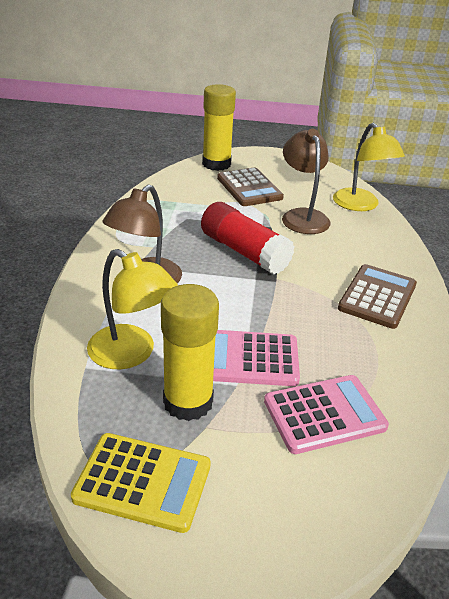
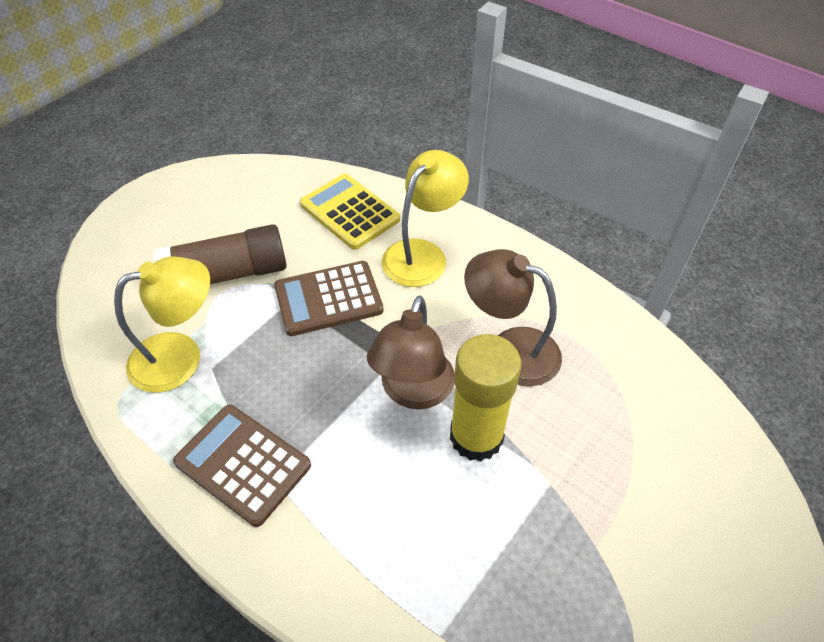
brown glue stick: none = 0 -> [153,224,287,284] = 1
pink calculator: [213,330,300,386] [264,375,389,454] = 2 -> none = 0
red glue stick: [201,202,295,275] = 1 -> none = 0
yellow glue stick: [161,284,219,421] [202,84,236,171] = 2 -> [450,334,522,462] = 1

